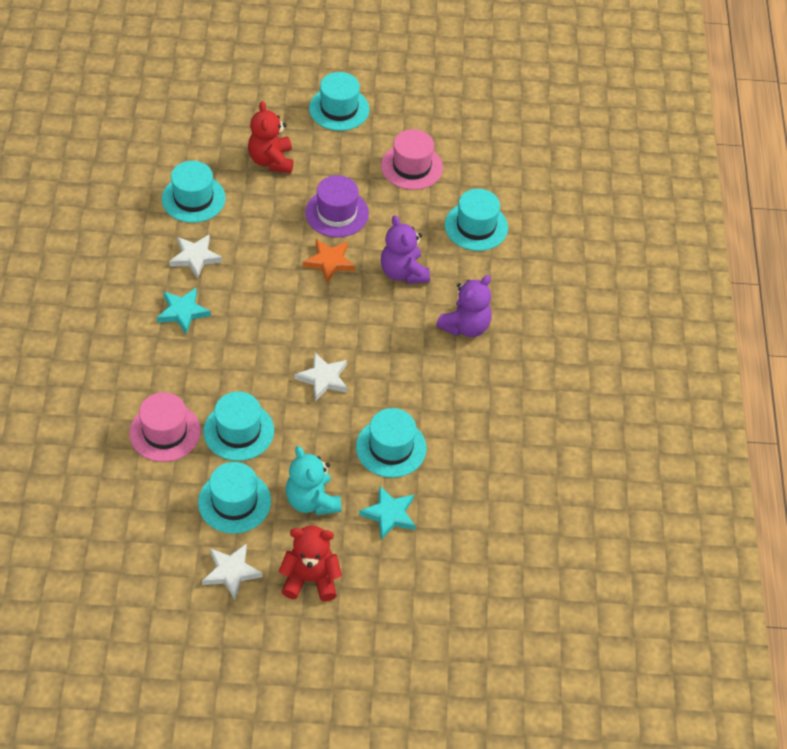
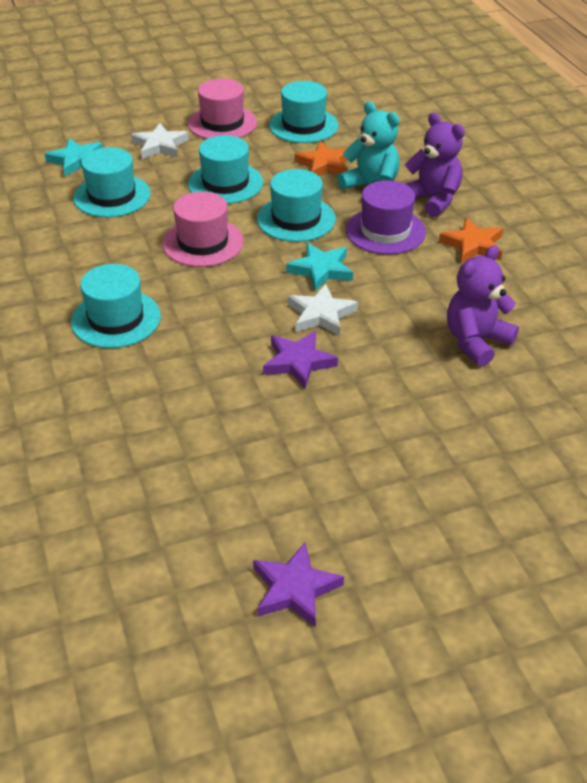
orange star: [303,239,355,283] = 1 -> [295,141,348,176] [439,218,503,263] = 2
purple star: none = 0 -> [253,543,344,628] [263,331,338,388] = 2
red teddy bear: [248,101,293,173] [279,526,342,602] = 2 -> none = 0
turquoise hat: [162,161,226,223] [198,462,271,534] [203,391,274,461] [309,72,369,131] [356,408,427,478] [445,189,508,251] = 6 -> [71,264,161,348] [73,147,151,217] [188,135,263,204] [257,169,336,242] [269,81,338,143] = 5
white star: [169,234,222,279] [202,543,262,600] [295,352,348,401] = 3 -> [131,123,189,159] [288,284,358,336] = 2

